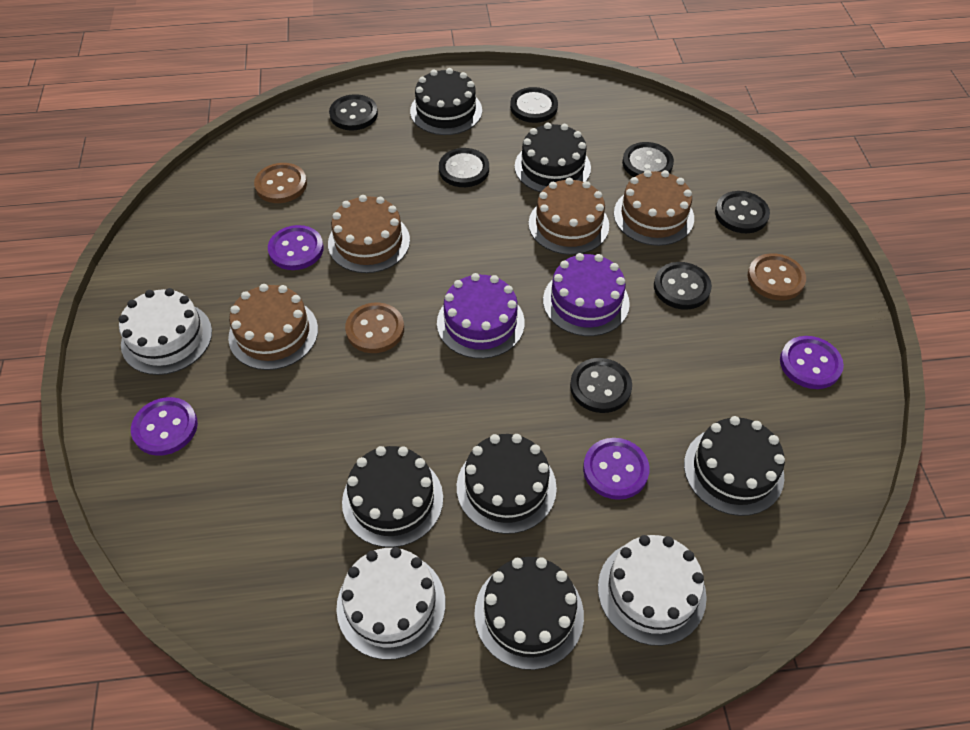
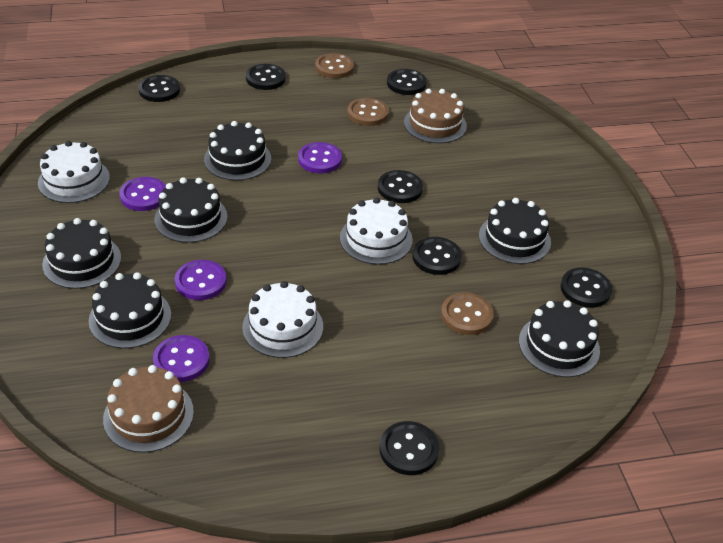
brown cake: [228,284,318,370] [328,195,410,273] [529,178,609,255] [614,170,694,246] = 4 -> [103,365,194,453] [404,89,467,143] = 2
purple cake: [437,273,525,359] [543,253,630,336] = 2 -> none = 0

